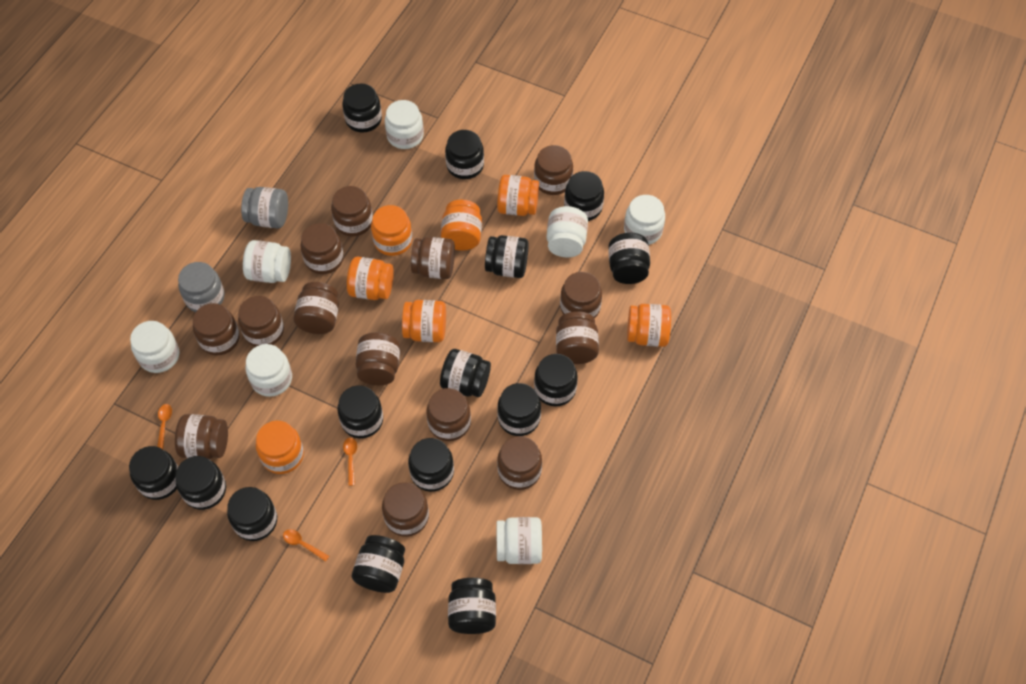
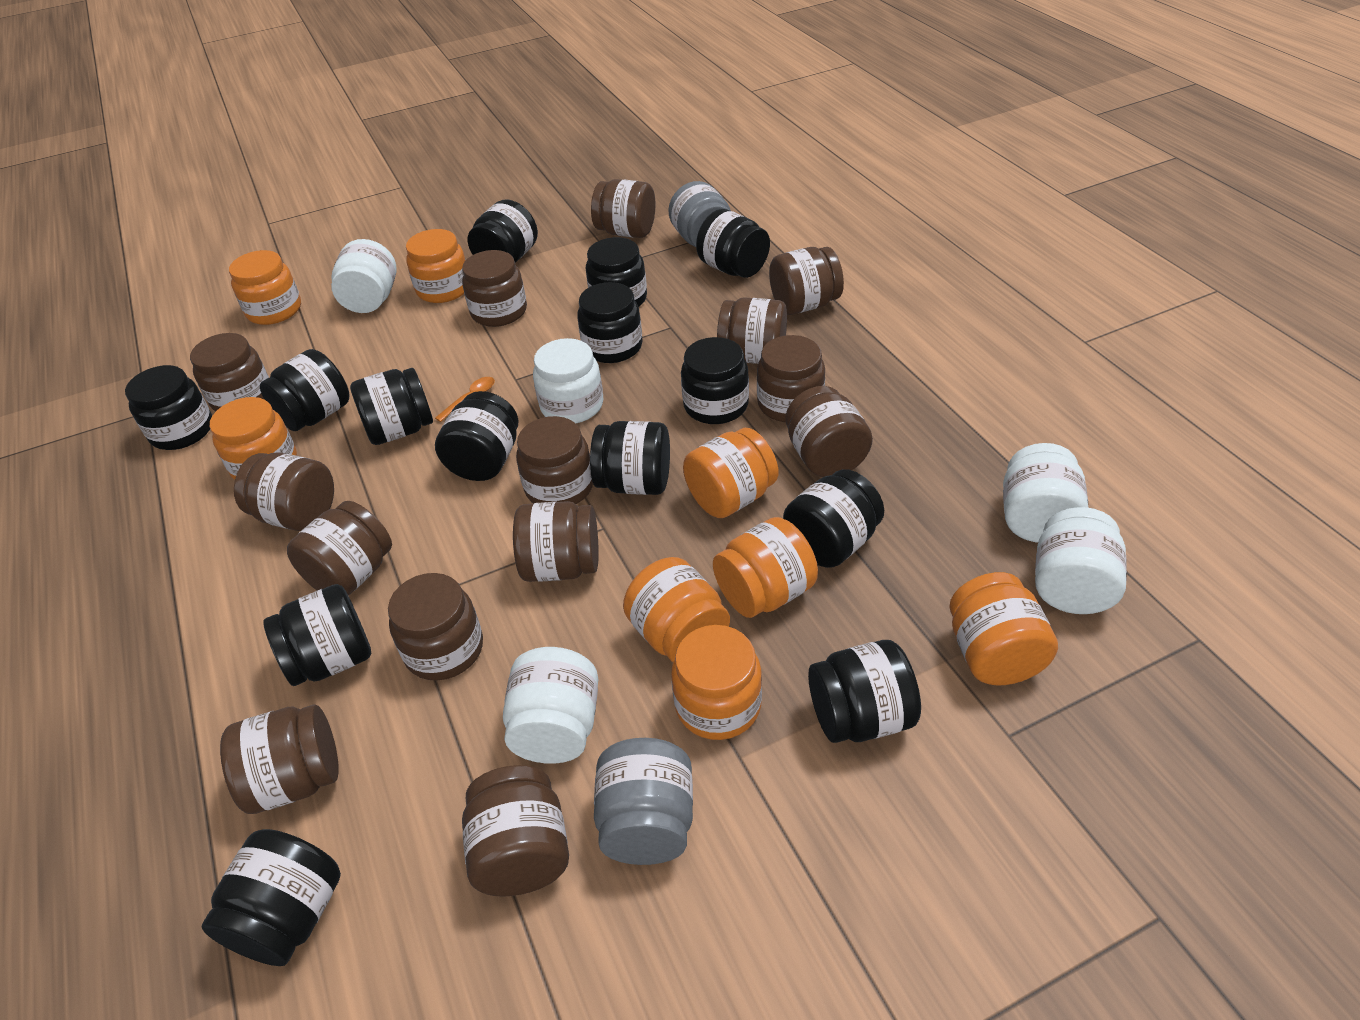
black jar: [129,446,178,500] [175,456,226,510] [227,487,277,541] [337,385,383,438] [342,83,382,133] [352,535,405,593] [408,438,454,492] [440,349,491,397] [445,130,484,179] [448,578,496,634] [485,235,529,278] [497,383,541,436] [534,354,578,407] [564,171,604,221] [608,233,650,284] = 15 -> [125,365,212,450] [201,829,341,966] [260,349,349,431] [263,584,371,686] [350,368,433,445] [435,391,518,481] [468,199,538,262] [577,282,643,363] [585,237,647,307] [590,421,670,495] [681,337,749,424] [696,209,770,278] [783,469,884,568] [808,640,921,743] = 14
orange jar: [256,421,304,474] [347,257,394,300] [371,205,413,256] [402,300,446,342] [441,200,482,251] [497,175,539,216] [627,304,671,347] = 7 -> [210,397,297,480] [229,250,301,325] [406,229,466,303] [623,557,730,662] [671,625,762,740] [683,428,778,518] [713,517,818,618] [949,572,1058,686] = 8
orange spoon: [157,404,172,449] [283,529,329,562] [343,438,357,486] = 3 -> [435,377,495,422] = 1
white jar: [130,321,179,373] [243,240,291,283] [246,344,292,397] [385,100,424,149] [497,517,542,564] [547,206,588,258] [624,195,665,245] = 7 -> [331,239,397,313] [503,647,598,764] [533,338,603,423] [1003,443,1088,543] [1035,507,1127,614] = 5

